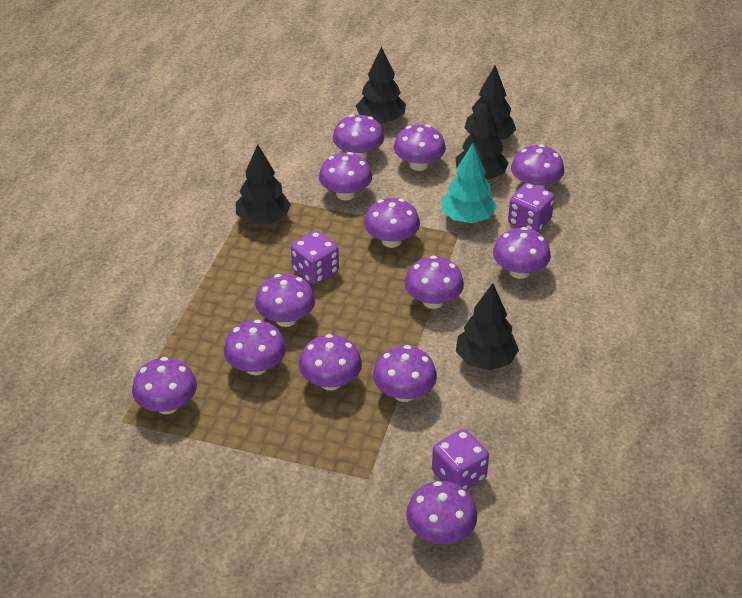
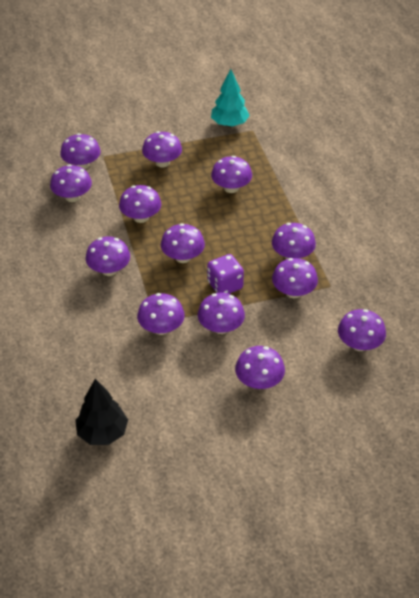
black tree: [236,144,291,224] [356,47,406,124] [456,101,509,180] [456,283,519,370] [464,65,516,140] = 5 -> [75,379,128,445] = 1
purple dice: [291,231,339,285] [432,429,489,490] [508,183,555,232] = 3 -> [207,254,244,294] = 1

